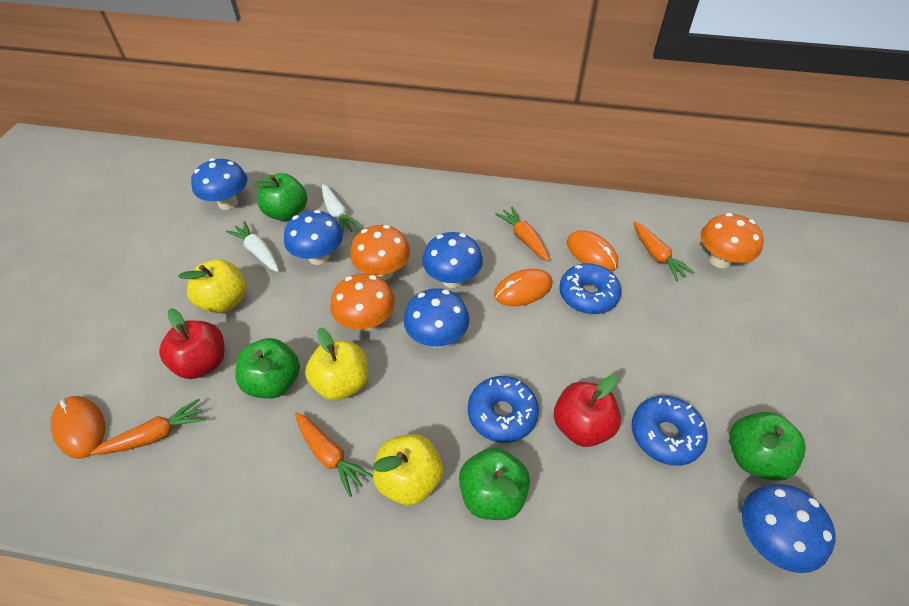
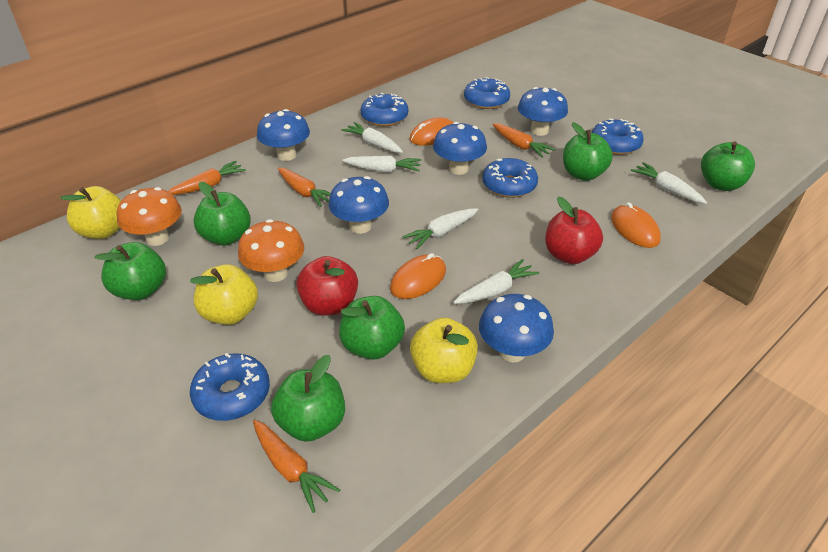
blue donut: [468,376,539,443] [559,263,621,314] [632,396,708,466] = 3 -> [190,353,270,421] [360,93,408,126] [464,77,510,109] [482,158,538,198] [592,118,644,155] = 5
green apple: [235,338,300,399] [253,173,307,221] [459,447,530,520] [729,412,806,481] = 4 -> [94,242,166,300] [194,182,251,246] [271,355,345,442] [339,296,405,360] [563,122,613,181] [701,141,755,191] = 6
orange mushroom: [330,273,395,332] [350,225,410,280] [701,213,764,268] = 3 -> [117,187,182,246] [238,219,304,282] = 2
white carrot: [226,221,279,272] [322,184,362,232] = 2 -> [341,122,403,153] [342,156,421,172] [402,208,478,249] [453,259,539,304] [631,162,707,204] = 5

